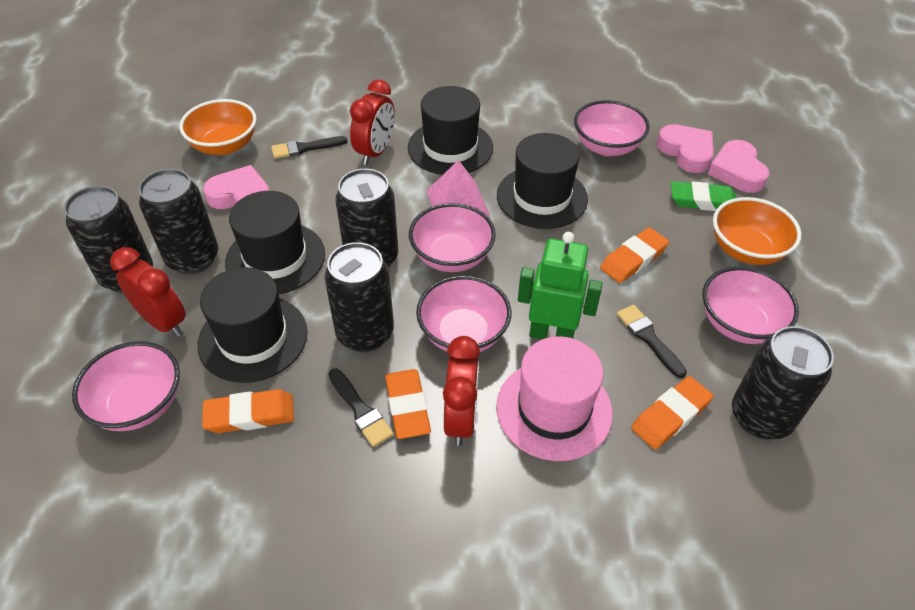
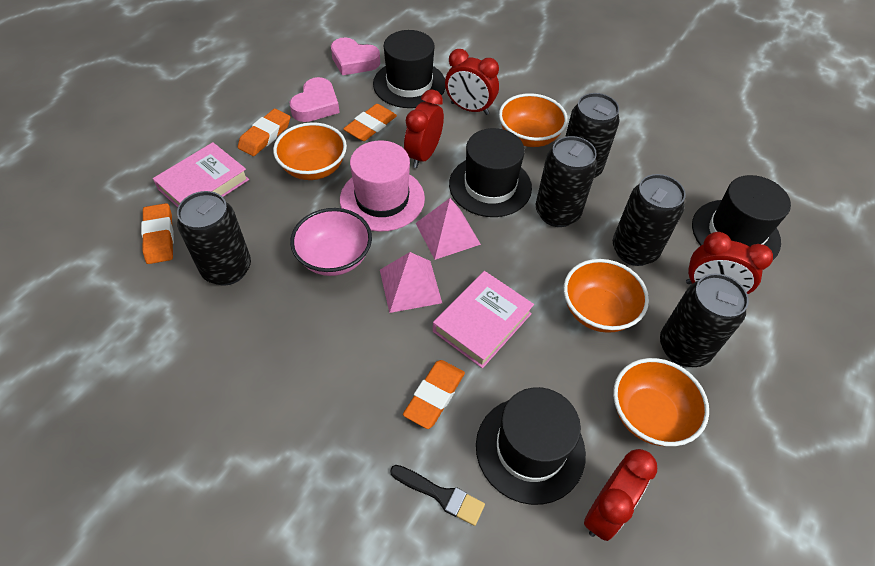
black brush: [271,136,348,159] [328,368,394,447] [617,305,687,378] = 3 -> [390,465,485,526] = 1
green eraser: [671,181,736,211] = 1 -> none = 0
green robot: [518,232,603,339] = 1 -> none = 0
orange bowl: [179,99,257,155] [713,197,801,265] = 2 -> [273,122,347,180] [499,93,568,147] [564,259,649,333] [613,358,709,446] = 4
pink book: none = 0 -> [153,142,249,207] [433,271,534,368] = 2
pink bowl: [72,341,180,431] [409,203,496,272] [416,275,511,352] [574,100,650,156] [702,266,799,344] = 5 -> [290,208,372,276] = 1
pink heart: [203,165,269,209] [657,124,714,173] [708,140,770,193] = 3 -> [290,77,340,122] [331,37,380,75] = 2
pink pyramid: [427,160,490,216] = 1 -> [380,252,442,313] [416,198,481,260] = 2
red clock: [110,247,186,337] [350,80,395,165] [443,336,480,446] = 3 -> [404,89,444,168] [445,49,499,115] [584,449,657,541] [686,232,773,294] = 4

